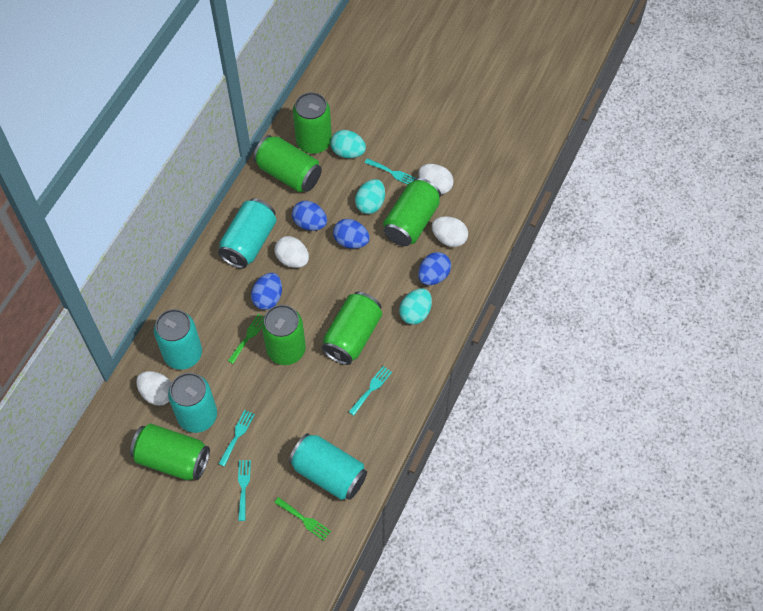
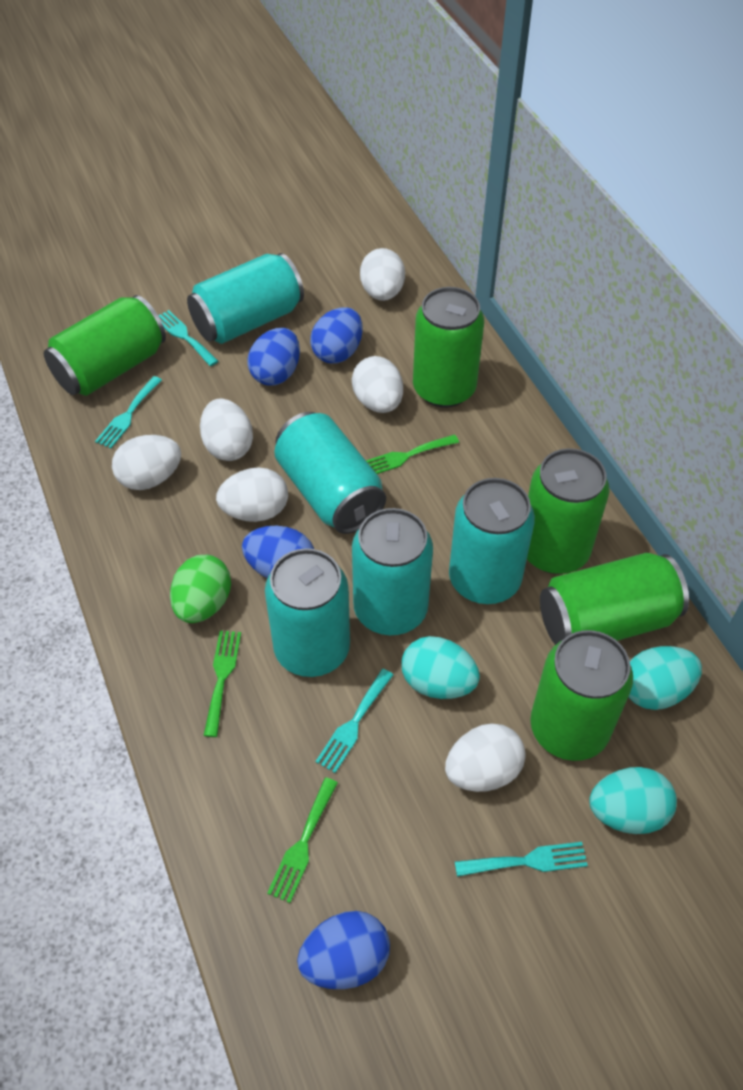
green can: [130,424,210,480] [253,135,322,192] [262,305,306,365] [293,92,332,154] [321,292,382,365] [383,178,441,246] = 6 -> [44,295,166,396] [413,287,484,408] [527,448,609,574] [530,630,633,761] [540,553,689,645] = 5
green egg: none = 0 -> [170,555,231,623] = 1
green fork: [228,314,264,364] [274,497,331,541] = 2 -> [203,631,241,737] [267,777,338,903] [366,434,459,474] = 3
turquoise can: [154,309,202,370] [168,373,217,433] [218,198,276,269] [289,433,367,500] = 4 -> [187,253,304,344] [265,548,350,677] [274,412,386,534] [352,508,433,635] [449,478,535,604] = 5
white egg: [136,371,172,406] [274,236,309,268] [419,164,454,195] [432,216,468,247] = 4 -> [112,435,181,490] [200,399,253,461] [216,467,288,522] [352,356,403,413] [360,248,405,301] [445,724,526,792] = 6

